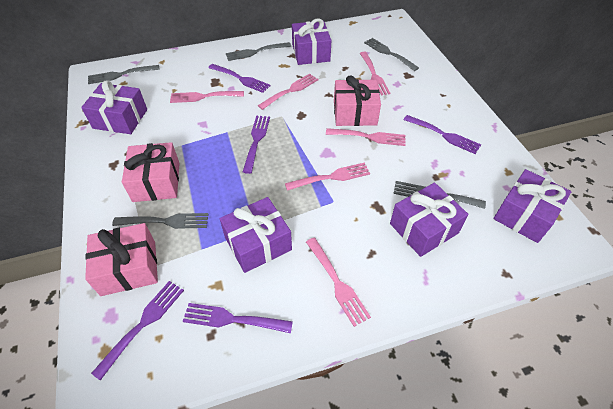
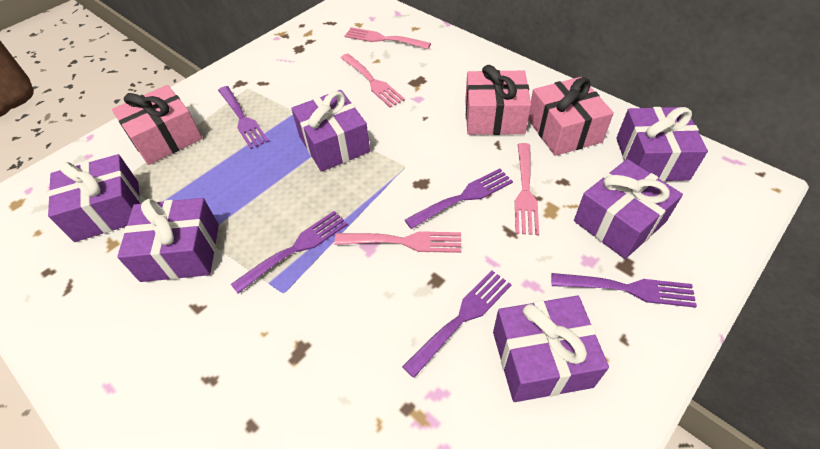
grey fork: [88,65,160,84] [112,213,209,229] [226,42,291,61] [364,38,419,71] [393,181,486,209] = 5 -> none = 0
pink fork: [170,91,244,103] [258,74,318,110] [285,163,370,191] [306,238,371,327] [326,128,406,146] [360,52,390,95] = 6 -> [334,231,461,253] [341,54,405,107] [344,27,431,49] [515,143,539,235] = 4
purple gift: [81,80,147,134] [220,197,292,273] [292,19,331,65] [390,183,469,257] [493,169,571,243] = 5 -> [48,154,141,242] [117,198,219,282] [291,90,370,172] [493,296,609,402] [574,159,683,259] [616,107,708,182] = 6

